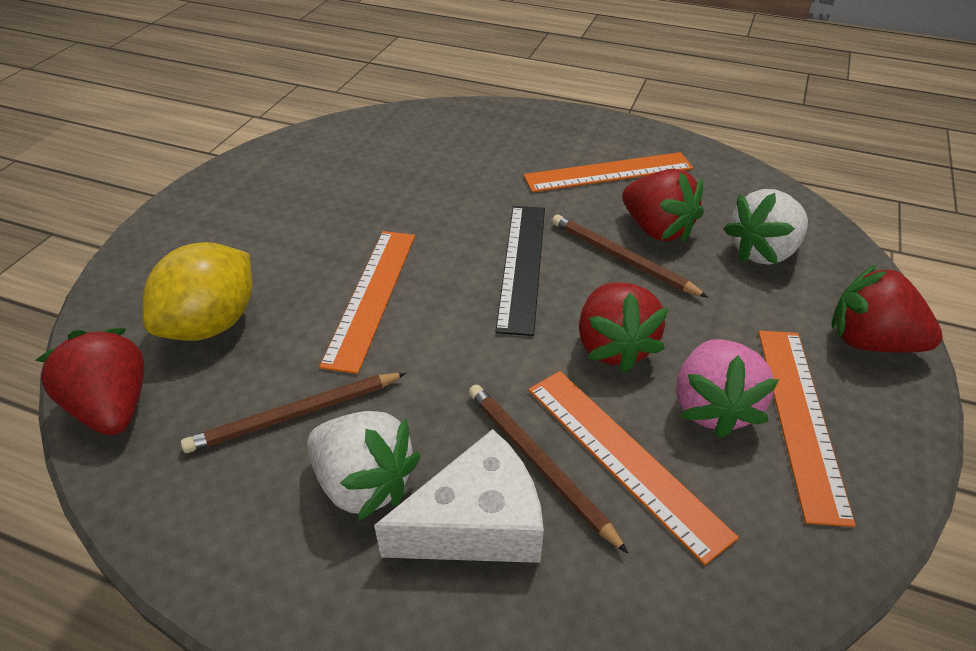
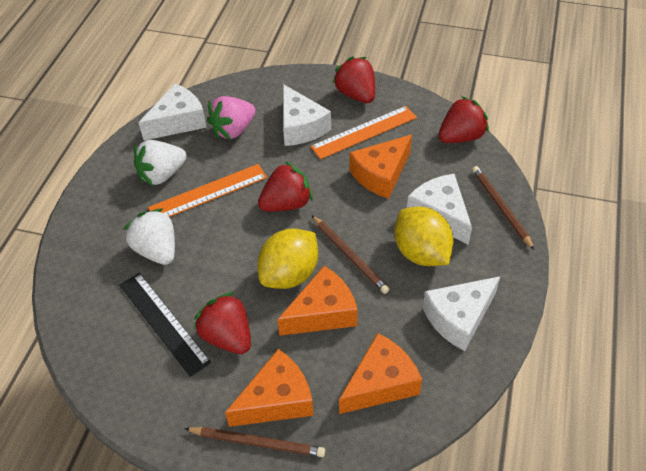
orange cheese: none = 0 -> [225,349,313,427] [277,266,358,336] [339,333,422,414] [349,135,412,199] = 4
orange ruler: [319,231,415,374] [524,152,693,192] [528,371,739,565] [758,331,856,527] = 4 -> [148,164,267,217] [310,106,417,159] = 2
white cheese: [374,429,544,563] = 1 -> [139,84,207,141] [283,84,331,146] [407,174,472,245] [423,276,500,351] = 4
yellow lemon: [142,242,252,341] = 1 -> [258,229,318,289] [394,206,453,266] = 2

